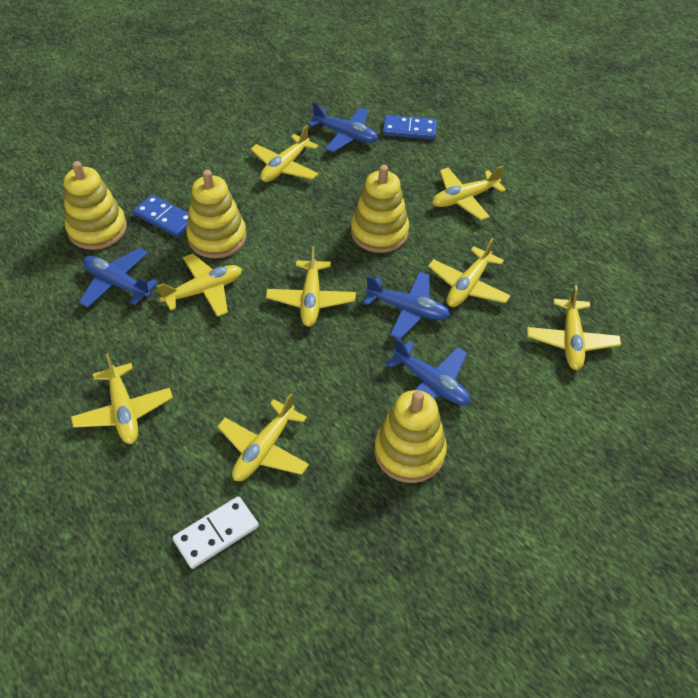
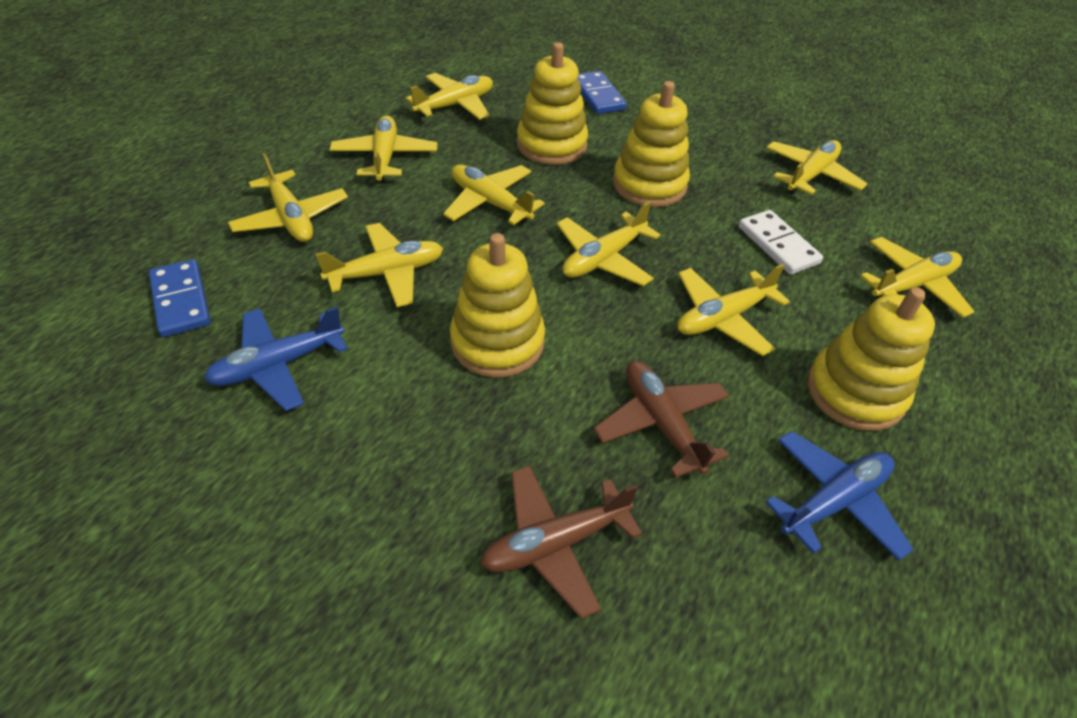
blue plane: [79,248,159,308] [308,102,378,152] [363,272,450,339] [386,337,470,405] = 4 -> [204,307,348,411] [765,431,914,561] = 2
brown plane: none = 0 -> [480,465,642,619] [594,361,729,478] = 2
yellow plane: [71,353,173,444] [157,254,242,317] [217,393,309,481] [251,125,319,182] [266,246,356,327] [428,238,511,307] [432,166,506,220] [527,285,621,370] = 8 -> [228,153,348,242] [315,223,443,307] [329,115,437,183] [406,73,493,120] [443,164,545,225] [557,201,661,286] [677,264,790,356] [766,140,867,195] [860,237,975,318] = 9

